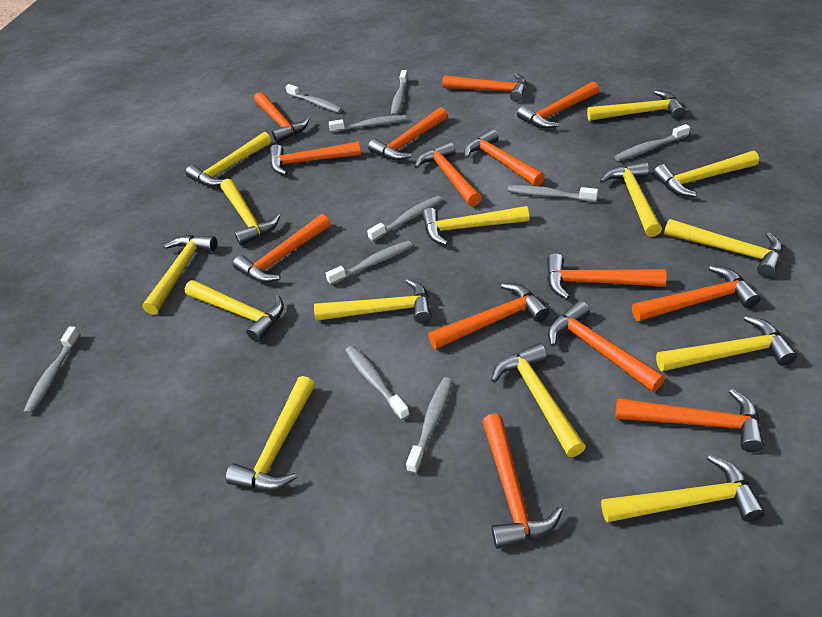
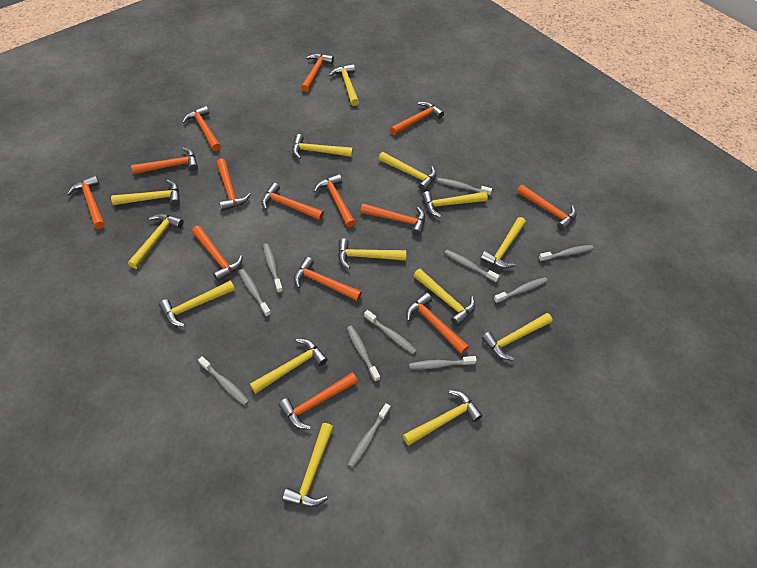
grey toothbrush: [23,326,80,414] [285,84,343,113] [325,241,413,285] [329,115,406,133] [345,345,410,420] [367,196,442,242] [391,70,408,116] [406,377,452,474] [508,185,598,202] [615,124,690,161] = 10 -> [198,356,249,406] [239,269,271,317] [263,243,283,293] [347,326,380,382] [348,403,391,468] [364,310,417,354] [409,356,477,369] [437,178,492,196] [444,250,500,282] [494,277,548,303] [539,245,594,261] = 11

